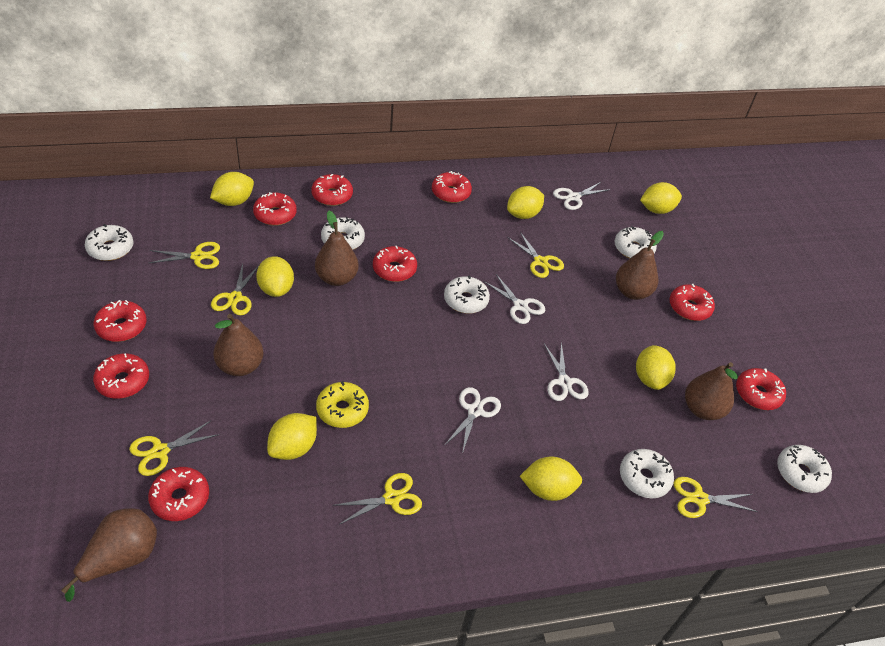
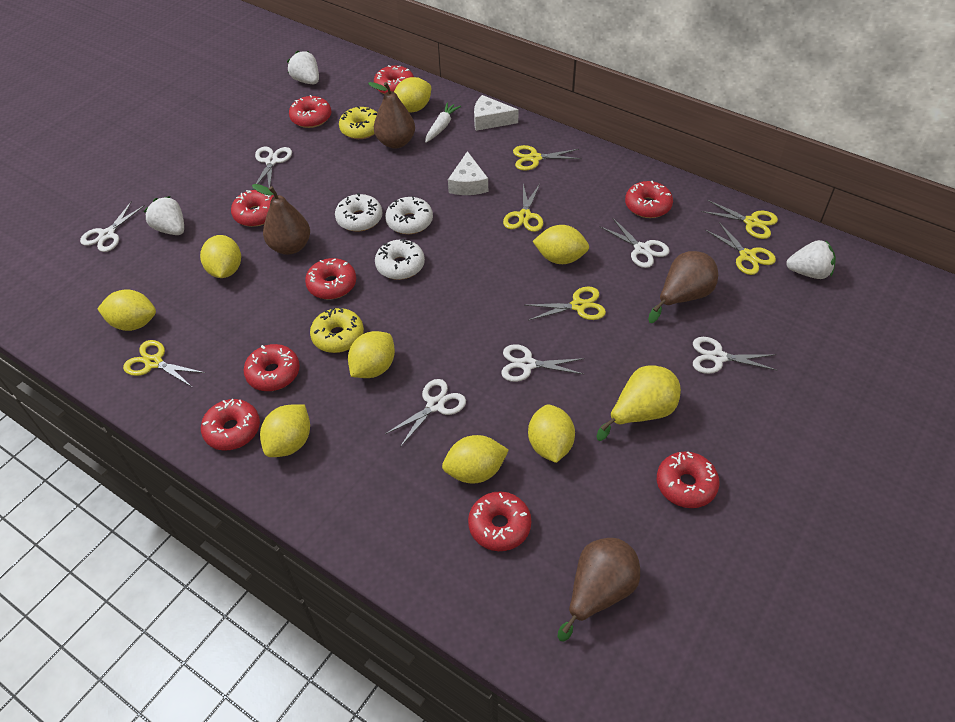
brown pear: [61,508,157,602] [213,314,263,376] [315,211,359,286] [616,231,664,300] [685,362,738,420] = 5 -> [252,184,310,255] [368,82,415,148] [558,538,640,642] [648,251,718,323] = 4
white carrot: none = 0 -> [425,102,461,143] = 1
white cheese: none = 0 -> [448,151,488,195] [474,95,518,131] = 2
white donut: [85,224,134,261] [321,217,365,250] [444,275,490,314] [614,226,657,259] [620,449,674,498] [777,445,832,493] = 6 -> [335,193,382,232] [375,239,425,280] [385,196,433,234] = 3
white scissors: [445,387,501,454] [483,274,545,324] [544,342,589,401] [553,181,611,210] = 4 -> [80,201,145,252] [255,147,292,188] [385,379,466,447] [501,344,585,382] [599,217,670,268] [693,337,778,374] = 6
white strawberry: none = 0 -> [144,196,184,235] [287,51,319,84] [786,240,836,279] = 3
yellow donut: [316,381,369,428] = 1 -> [310,307,364,353] [339,106,377,139] = 2
yellow lemon: [210,172,254,206] [256,256,294,297] [267,413,317,460] [507,186,544,219] [520,457,582,501] [636,345,676,390] [640,182,682,214] = 7 -> [98,289,156,331] [200,235,241,278] [260,404,310,457] [348,331,395,378] [394,77,431,112] [442,435,509,484] [528,405,575,463] [533,225,589,264] = 8
yellow pear: none = 0 -> [596,366,681,441] = 1

